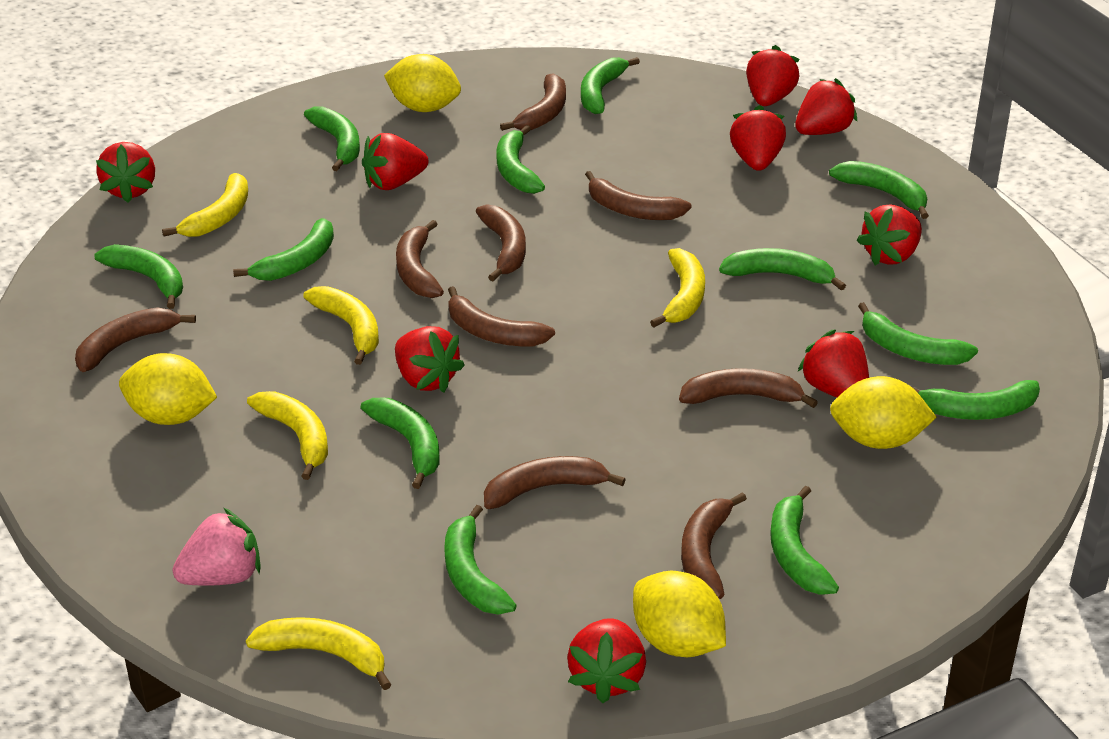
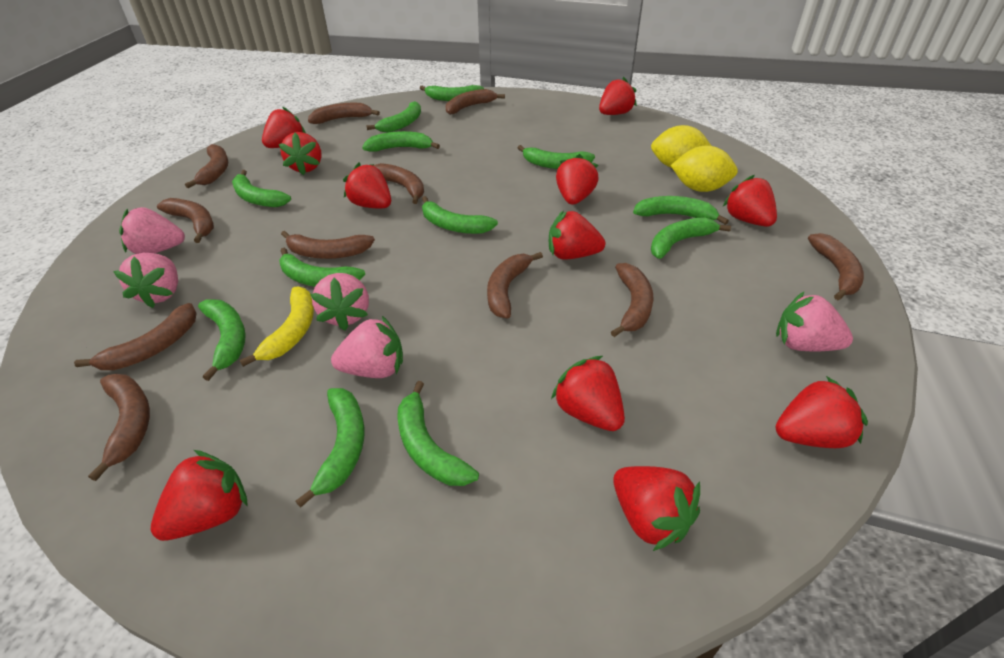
brown banana: [75,307,196,372] [396,220,444,298] [448,286,555,346] [476,204,526,281] [484,456,626,509] [500,73,566,131] [585,171,692,220] [679,368,818,408] [681,492,747,599] = 9 -> [74,303,197,370] [88,374,150,481] [157,198,214,243] [185,144,228,188] [281,231,375,259] [308,103,380,124] [374,163,424,204] [446,89,505,115] [487,252,543,319] [611,263,653,337] [808,233,864,300] = 11
pink strawberry: [172,508,261,586] = 1 -> [113,253,178,308] [119,207,185,254] [310,273,369,330] [331,316,403,378] [776,291,853,351] = 5
red strawberry: [96,142,155,203] [362,133,429,190] [395,326,465,393] [567,618,646,703] [730,105,786,171] [746,45,800,106] [795,78,857,135] [798,330,869,398] [857,205,922,265] = 9 -> [151,450,248,541] [262,106,306,148] [279,132,321,175] [343,163,391,208] [549,210,605,260] [551,356,625,431] [556,154,599,205] [599,77,637,115] [613,466,700,551] [723,175,777,227] [775,376,868,448] = 11
yellow banana: [162,173,248,237] [246,617,391,690] [247,391,328,480] [303,286,379,365] [650,248,705,327] = 5 -> [240,287,314,367] = 1
yellow lemon: [119,353,217,425] [384,54,461,112] [633,571,726,657] [830,376,937,449] = 4 -> [651,125,711,168] [671,146,738,192] = 2

